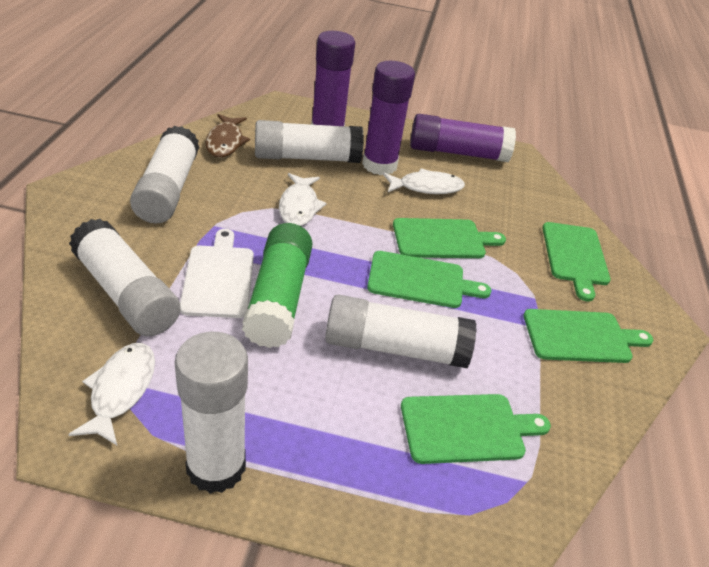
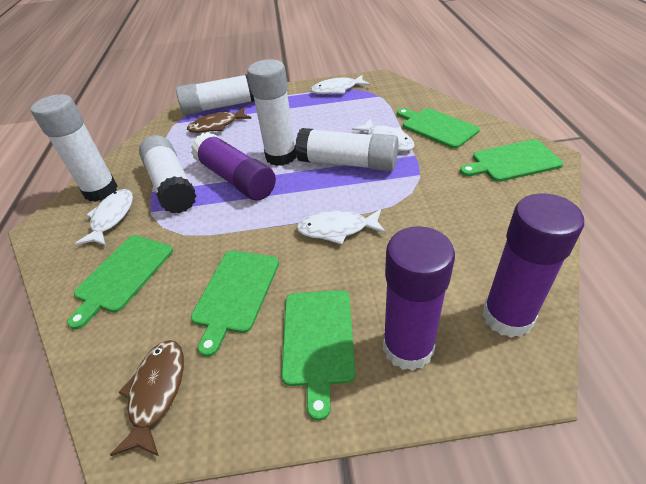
brown fish: [205,114,250,158] = 1 -> [110,340,184,456] [187,107,251,133] = 2
green glue stick: [242,223,312,348] = 1 -> none = 0
white cutting board: [180,229,254,318] = 1 -> none = 0
white fish: [68,343,155,445] [279,173,327,226] [383,168,465,194] = 3 -> [75,189,133,246] [296,209,386,245] [311,75,370,94] [352,119,414,151] = 4

